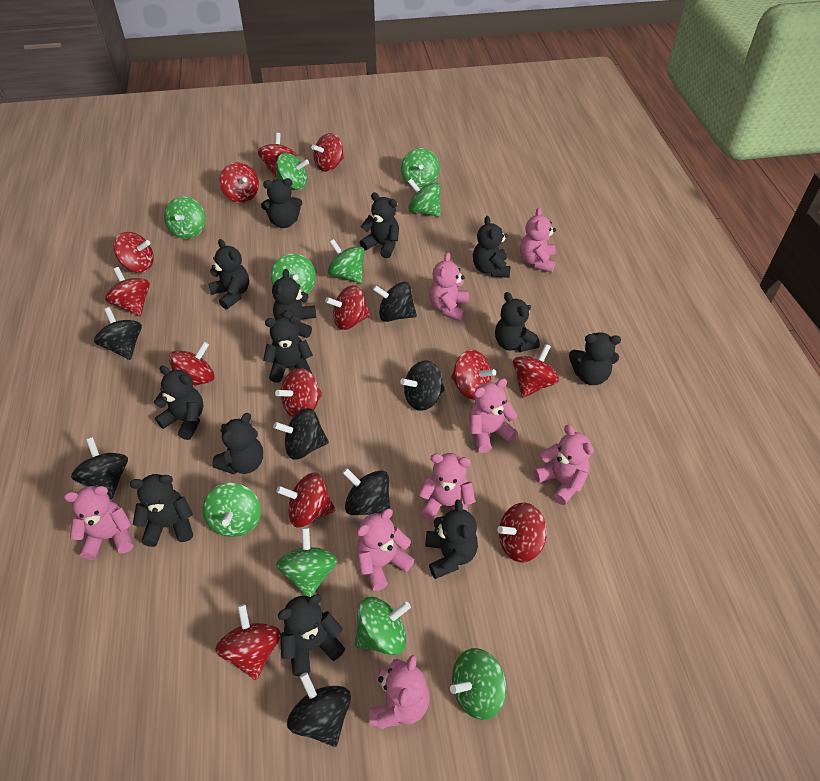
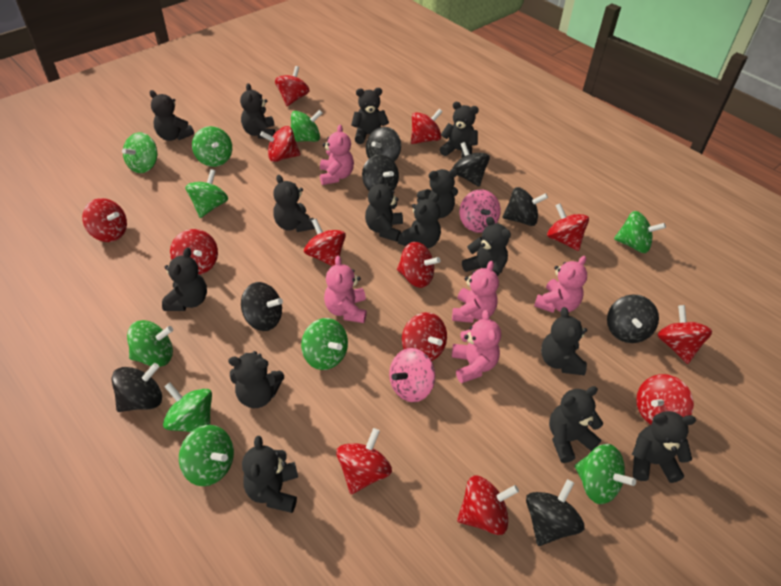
black spinning top: [71,437,128,499] [94,307,142,360] [273,408,329,460] [287,672,351,747] [342,468,390,515] [373,282,417,322] [400,360,445,411] = 7 -> [111,363,162,412] [241,282,283,331] [362,155,399,190] [366,127,401,162] [452,142,490,187] [502,187,548,226] [526,479,585,546] [607,294,659,343] = 8
black teddy bear: [130,474,193,547] [154,366,204,440] [208,239,249,309] [212,413,263,474] [261,178,303,228] [263,316,313,383] [272,269,316,338] [278,594,345,676] [360,192,399,258] [425,499,478,579] [473,216,511,278] [495,292,540,352] [569,332,621,385] = 13 -> [149,90,194,141] [162,247,207,311] [228,351,284,408] [240,83,275,139] [242,436,298,513] [273,175,315,232] [351,88,389,144] [365,176,403,242] [398,194,441,249] [417,169,458,218] [440,102,479,158] [462,217,511,276] [541,307,587,375] [549,386,603,463] [632,411,696,483] = 15
pink spinning top: none = 0 -> [389,348,435,402] [459,189,501,233] = 2
pink teddy bear: [64,486,133,560] [357,509,415,591] [369,655,430,729] [418,453,475,521] [429,252,469,322] [469,379,518,453] [520,207,556,273] [533,425,594,505] = 8 -> [320,124,354,185] [324,256,367,323] [452,261,499,323] [452,310,501,383] [534,256,587,313] = 5

